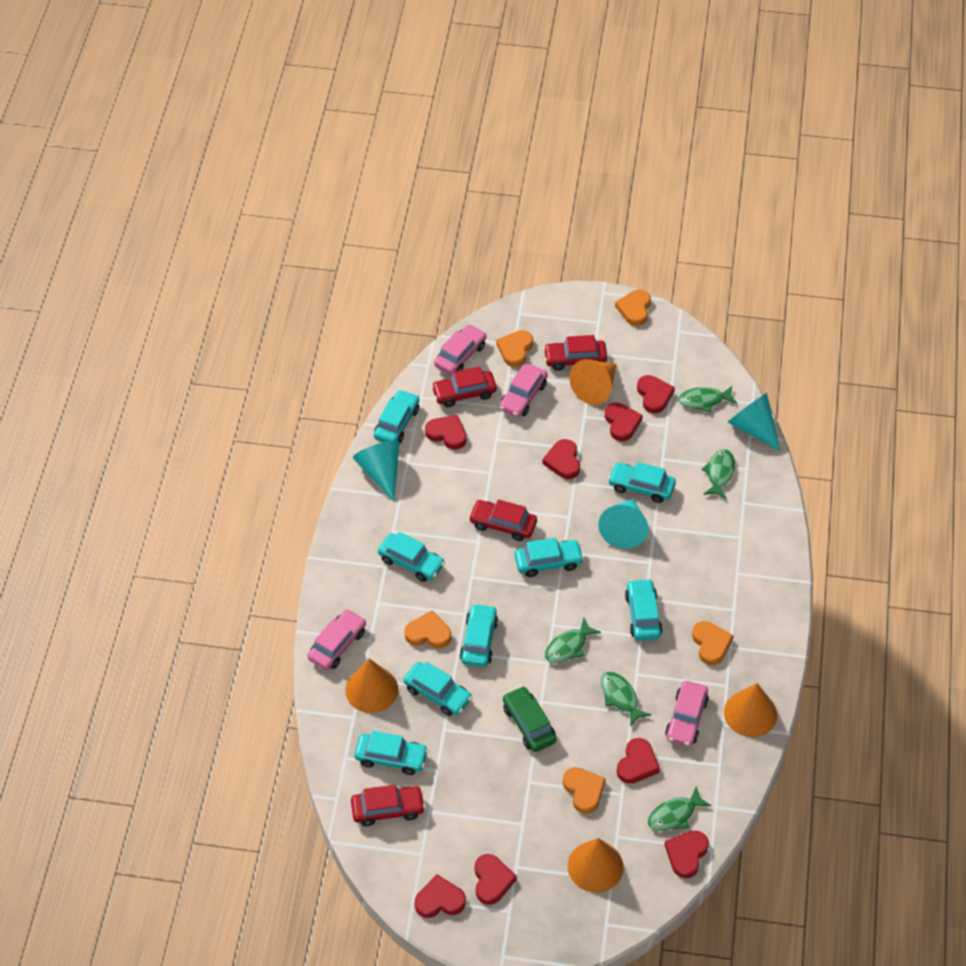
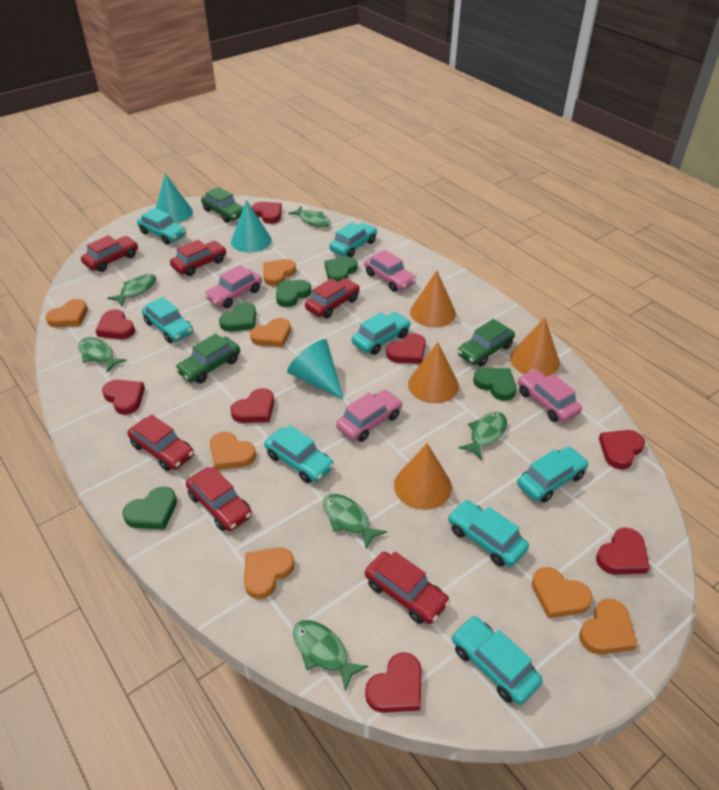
green car: [503,686,557,752] = 1 -> [175,333,240,383] [201,187,243,223] [458,319,515,367] = 3
green fish: [545,617,601,663] [601,672,651,727] [648,786,711,831] [678,386,737,412] [701,449,735,499] = 5 -> [78,337,127,373] [107,274,156,306] [288,206,331,227] [293,620,368,691] [323,494,387,549] [459,412,507,460] = 6
green heart: none = 0 -> [122,487,177,530] [219,302,256,332] [276,280,311,307] [325,257,358,282] [473,368,516,401] = 5
orange heart: [405,611,451,649] [496,330,533,367] [563,767,606,814] [615,290,651,326] [692,621,734,665] = 5 -> [46,299,88,327] [210,432,256,470] [244,547,294,599] [250,318,291,347] [263,259,296,286] [532,567,592,618] [579,598,637,654] = 7
red car: [351,785,425,826] [431,367,497,407] [469,499,537,541] [543,335,607,371] = 4 -> [81,235,138,272] [127,415,194,471] [170,240,227,276] [186,467,252,531] [305,278,360,318] [365,552,450,624] = 6

